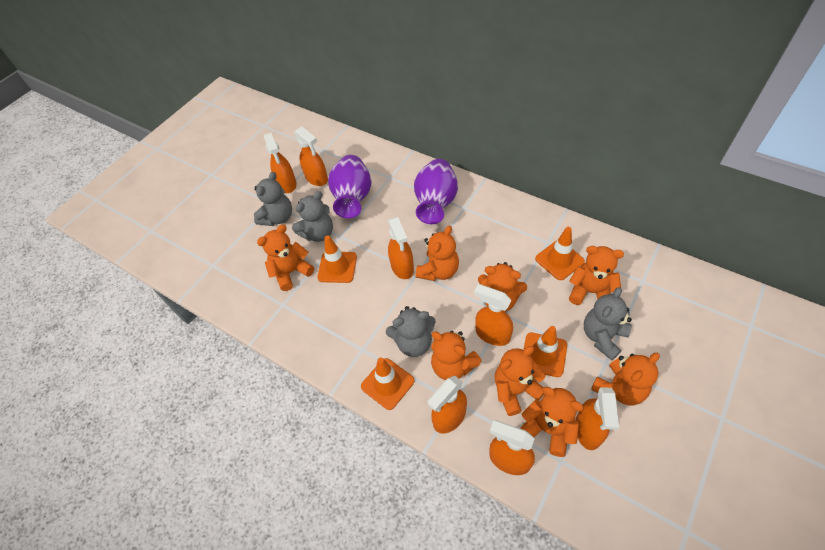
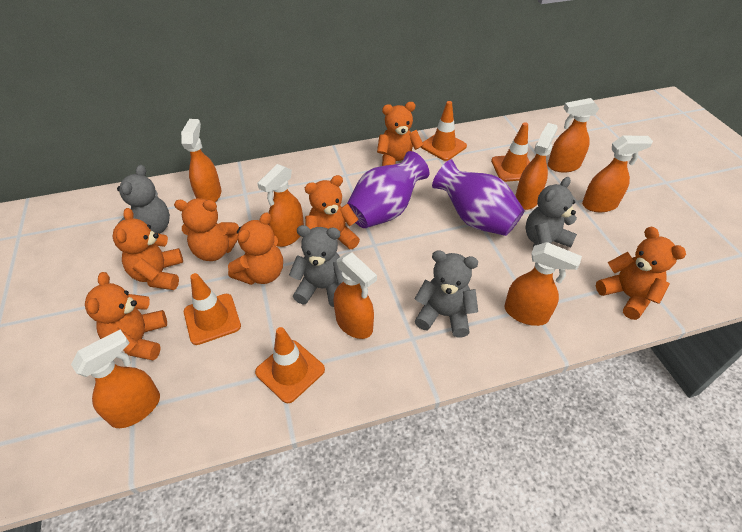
orange spray bottle: [264,133,297,193] [294,126,328,186] [388,217,414,279] [428,376,467,434] [474,284,513,346] [489,420,535,475] [575,387,619,450] = 7 -> [71,330,160,428] [181,119,221,202] [257,164,304,247] [334,252,377,339] [504,242,582,326] [515,123,558,210] [548,98,599,173] [582,136,653,212] = 8
orange teddy bear: [257,224,314,291] [415,226,459,281] [431,330,482,380] [478,262,527,312] [494,346,546,416] [520,387,584,457] [569,246,624,305] [591,353,660,405] = 8 -> [85,272,167,360] [113,208,183,290] [174,198,239,261] [228,212,283,285] [305,175,360,249] [377,102,424,166] [596,227,686,320] = 7

